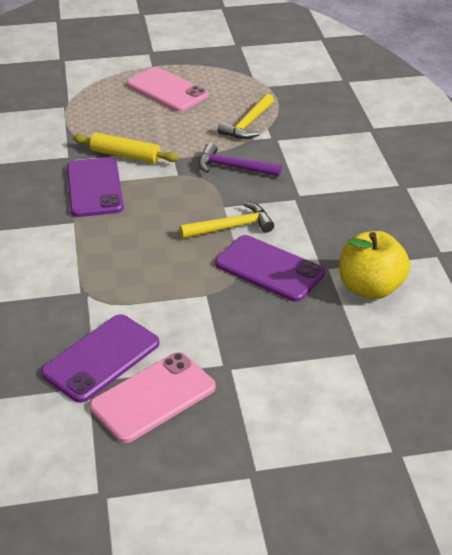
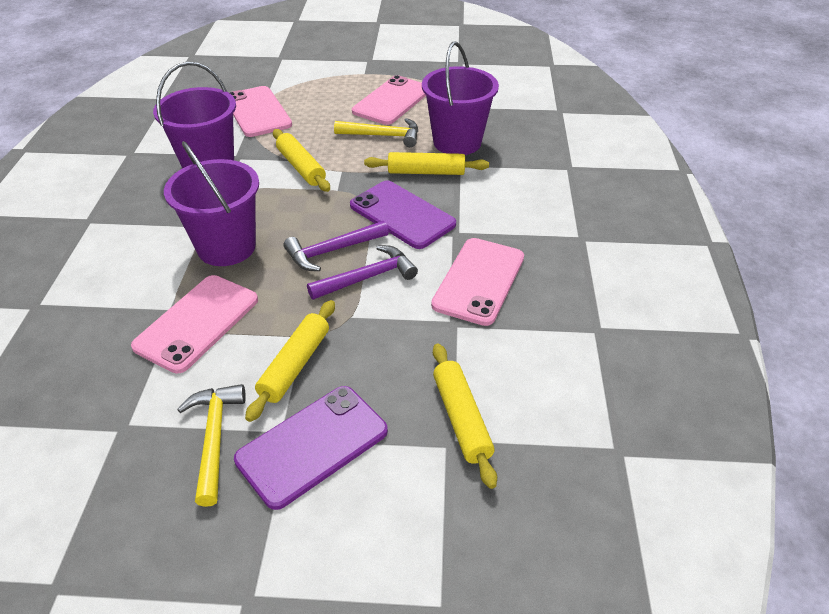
pink phone: [89,352,216,443] [127,67,209,112] = 2 -> [131,275,258,373] [229,86,292,137] [352,75,426,125] [431,238,524,326] = 4
purple bucket: none = 0 -> [153,62,236,169] [164,141,259,266] [422,42,499,155] = 3
purple hammer: [198,143,282,177] = 1 -> [283,221,389,271] [307,245,418,300] = 2
purple phone: [41,314,160,403] [67,157,124,217] [215,235,325,302] = 3 -> [234,386,388,510] [350,181,456,249] = 2
yellow apple: [339,231,410,299] = 1 -> none = 0
yellow rolling pin: [73,133,179,163] = 1 -> [245,300,335,422] [273,129,330,192] [364,152,489,175] [433,344,497,489] = 4

